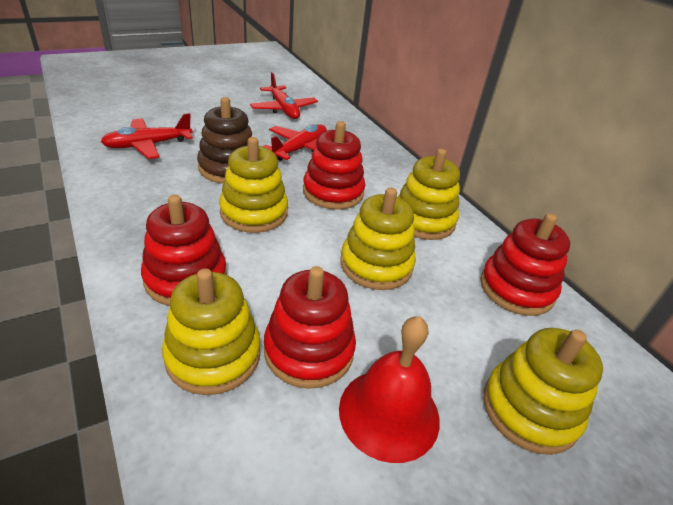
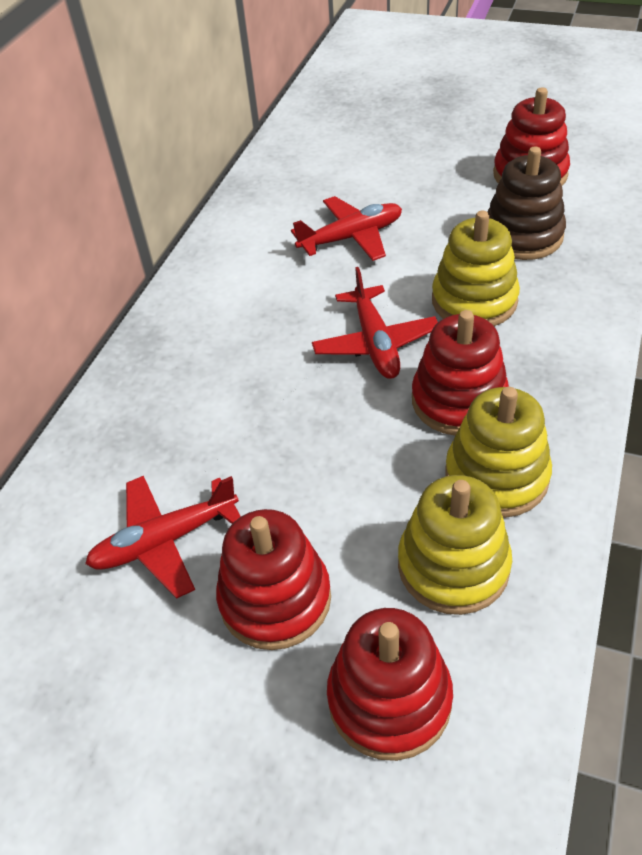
red bell: [339,316,440,463] = 1 -> none = 0
yellow stacking toy: [162,269,261,395] [219,137,288,233] [340,187,416,290] [398,149,460,240] [483,328,603,455] = 5 -> [398,475,512,615] [432,211,520,326] [445,387,552,518] = 3

